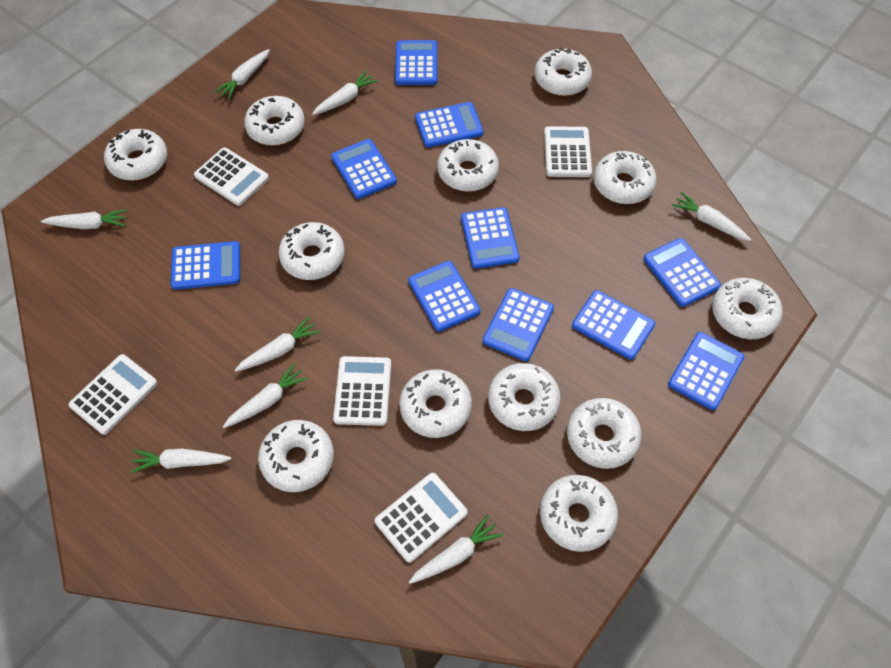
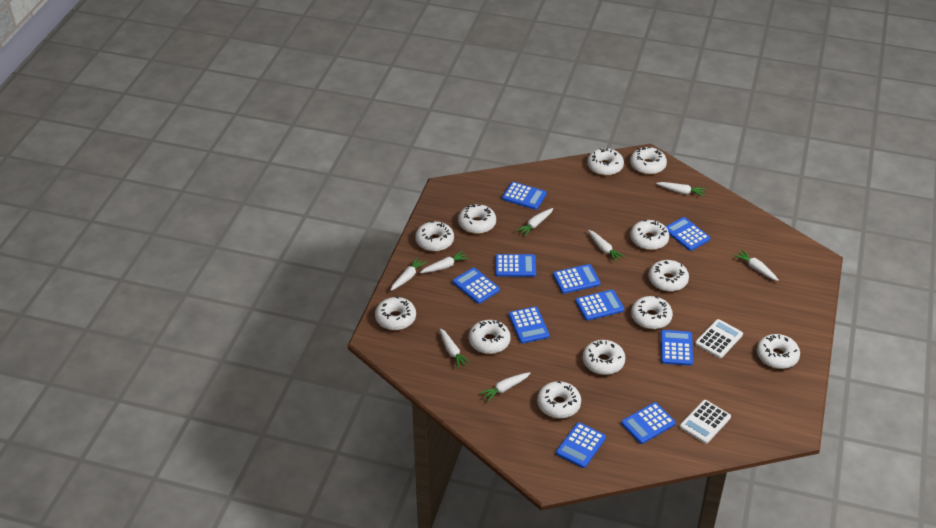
white calculator: [68,354,157,435] [194,147,269,206] [333,356,391,426] [375,473,468,563] [544,126,592,177] = 5 -> [680,400,731,444] [695,319,743,358] = 2

